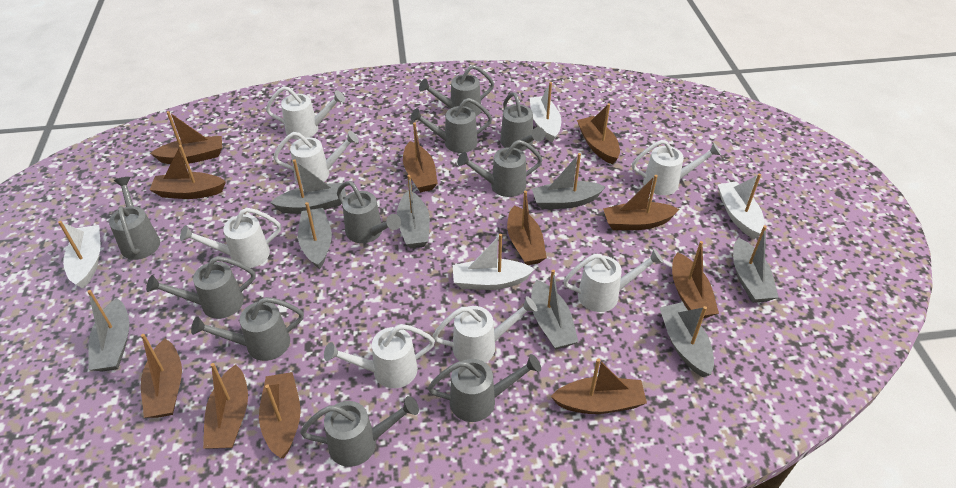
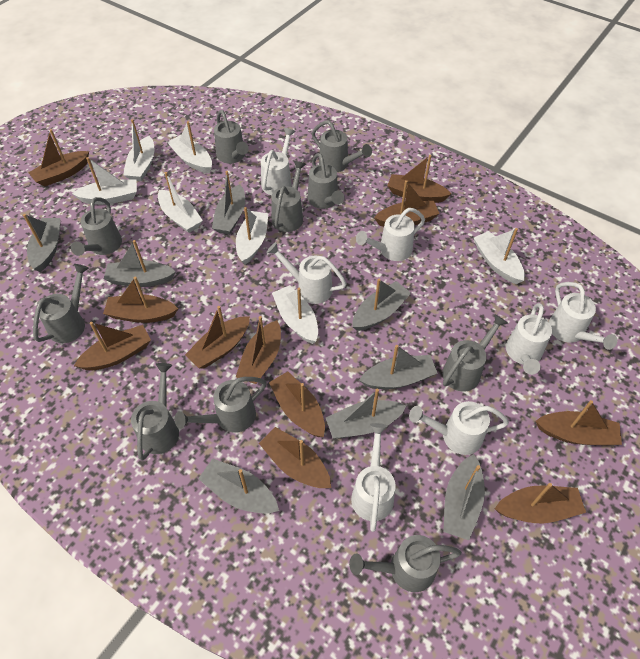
white boat: [58,221,101,288] [453,234,535,290] [530,82,561,143] [717,174,765,239] = 4 -> [72,157,137,205] [123,119,154,181] [158,172,203,233] [167,121,212,174] [236,207,269,265] [272,285,318,344] [474,228,525,284] = 7

